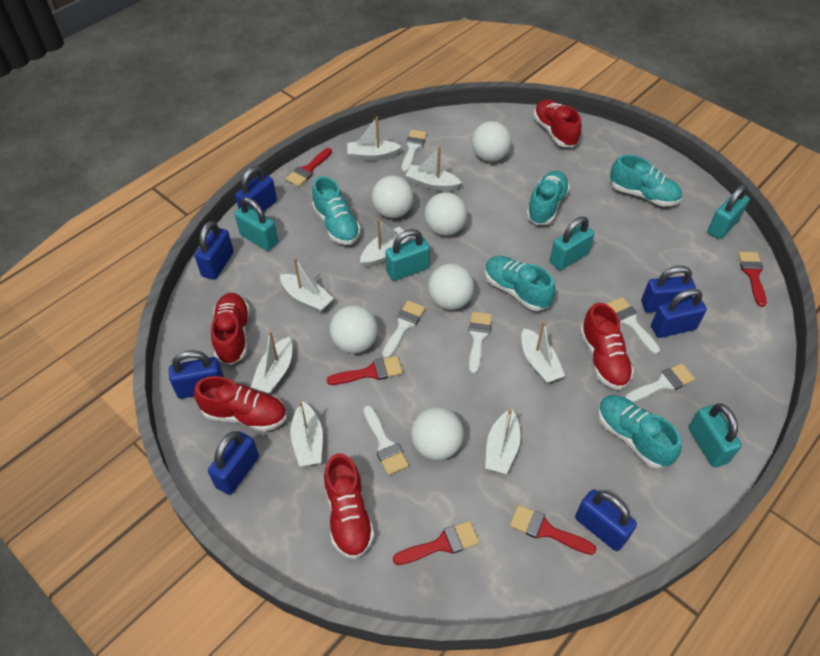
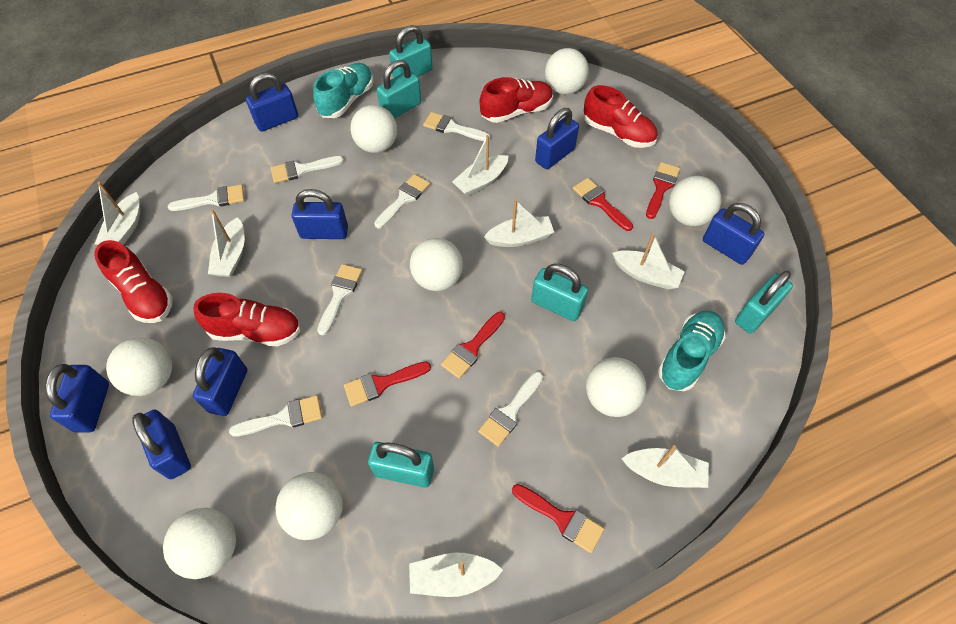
red shoe: [194,376,287,432] [211,293,250,365] [324,453,374,559] [533,99,582,147] [580,303,634,390] = 5 -> [94,240,173,323] [194,293,301,347] [479,77,553,123] [584,85,658,148] = 4
turquoise shoe: [312,176,361,245] [485,256,555,311] [526,170,570,225] [598,395,681,469] [610,155,682,206] = 5 -> [313,63,374,118] [658,310,726,391] = 2
white ball: [329,305,378,353] [372,176,414,218] [411,407,464,460] [424,192,467,236] [428,264,474,310] [472,121,511,162] = 6 -> [106,337,172,396] [163,508,236,579] [275,472,343,540] [350,105,397,153] [410,238,463,291] [545,48,589,94] [586,357,647,417] [669,176,722,226] = 8
white boat: [251,331,292,394] [280,258,334,312] [290,401,323,466] [347,116,402,161] [360,218,411,267] [405,147,461,191] [485,409,521,474] [521,321,565,383] = 8 -> [95,182,141,245] [208,209,245,277] [409,552,503,597] [452,135,509,196] [484,199,554,247] [612,233,685,290] [621,445,709,488] = 7
white brush: [363,405,409,475] [382,300,425,358] [402,130,427,172] [468,312,492,374] [607,297,660,354] [625,363,695,402] = 6 -> [168,184,244,211] [229,395,322,437] [271,156,344,183] [317,264,363,335] [374,174,430,228] [423,112,491,141] [478,372,543,447] = 7

